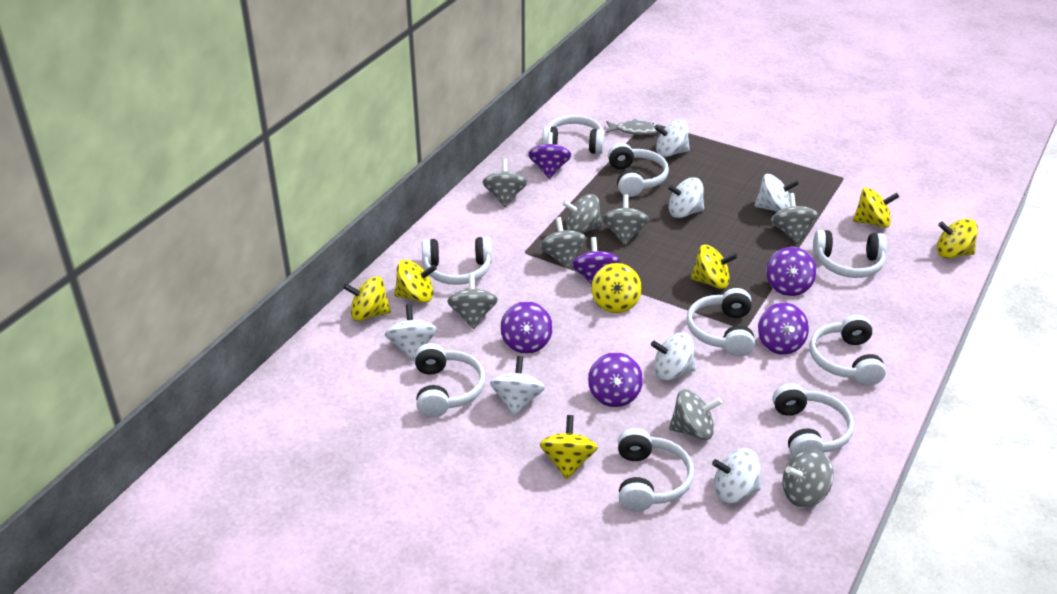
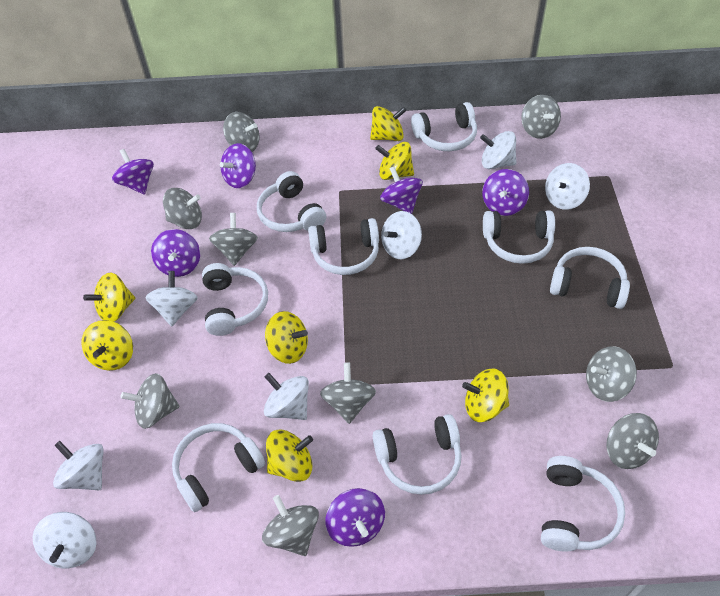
grey fish: [605,119,659,135] = 1 -> none = 0
grey spinning top: [447,274,498,329] [482,159,527,207] [539,217,586,268] [562,194,602,233] [602,195,649,245] [669,389,722,440] [771,193,818,243] [783,449,834,507] = 8 -> [121,373,180,429] [163,188,202,229] [209,213,258,266] [223,112,260,152] [262,495,319,556] [320,362,376,424] [521,95,561,139] [586,346,637,402] [606,413,659,469] = 9

